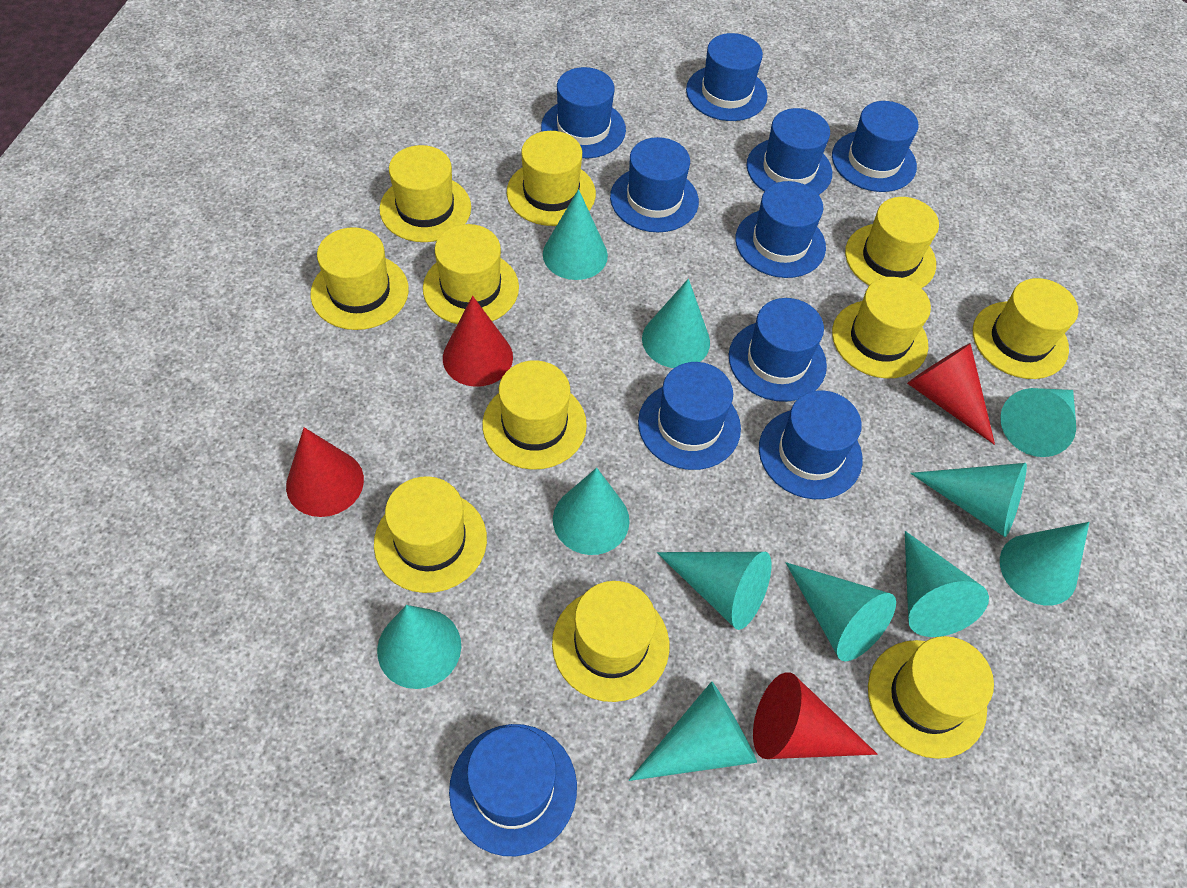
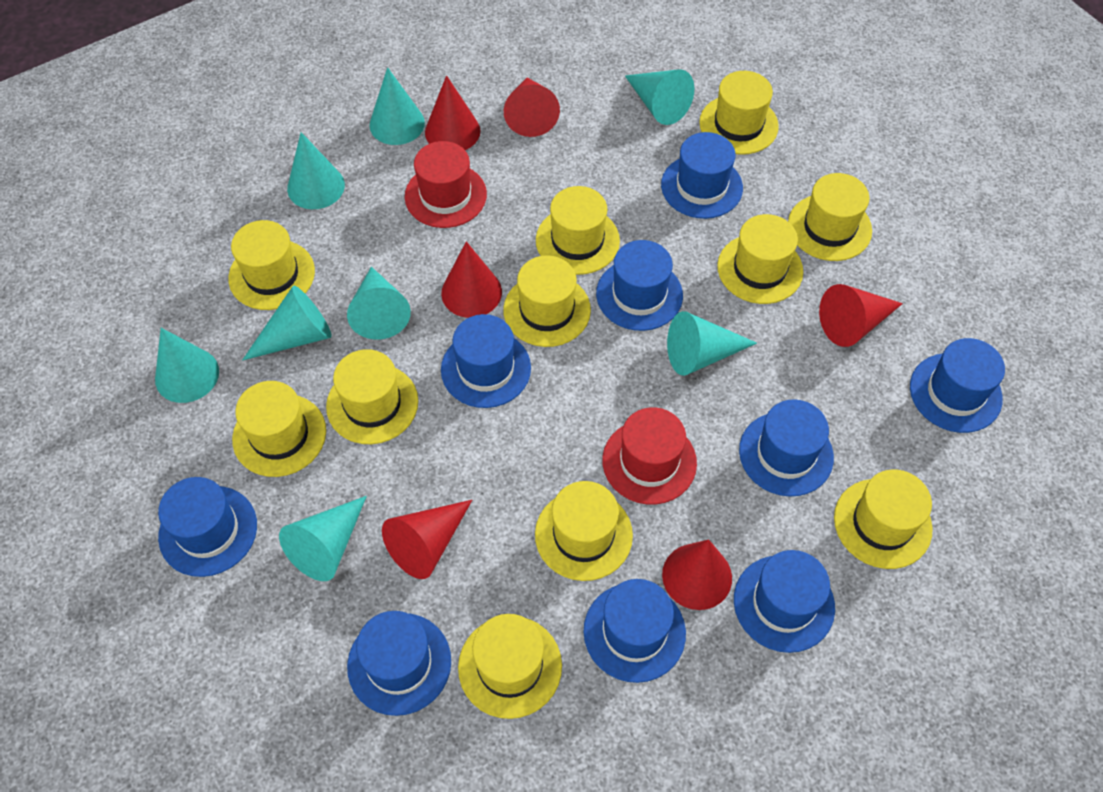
blue hat: [449,724,577,856] [541,67,626,158] [610,137,699,232] [638,362,741,470] [686,33,768,121] [729,298,827,402] [735,181,826,278] [747,108,832,195] [759,390,863,499] [832,101,918,192] = 10 -> [158,477,257,577] [347,611,451,716] [441,314,531,408] [583,579,686,683] [596,240,683,331] [661,132,743,219] [734,550,835,653] [739,399,834,497] [910,338,1005,433] = 9
red cone: [286,427,364,517] [443,296,513,387] [753,672,877,759] [907,343,995,445] = 4 -> [382,500,472,579] [425,75,480,150] [441,241,502,318] [504,78,560,137] [662,539,732,610] [819,284,903,347] = 6
red hat: none = 0 -> [405,141,487,228] [602,407,697,505] = 2
turquoise cone: [377,605,461,689] [543,189,608,280] [553,468,630,555] [629,681,757,781] [642,279,710,368] [657,552,771,630] [786,562,896,661] [905,531,989,637] [910,463,1027,537] [1000,388,1076,457] [1000,522,1089,606] = 11 -> [155,328,219,403] [242,285,332,361] [279,496,367,581] [287,132,345,209] [347,267,411,340] [369,67,425,145] [625,70,694,125] [667,311,757,376] = 8

